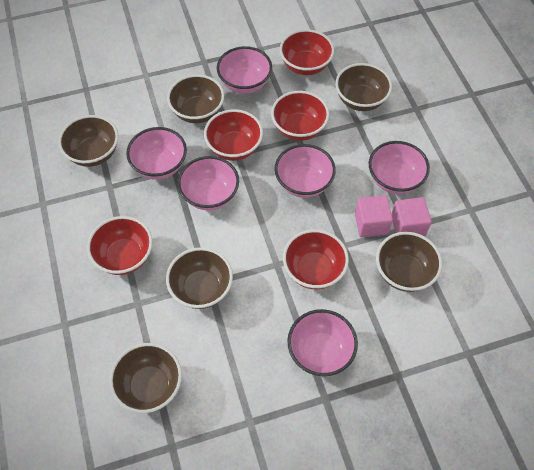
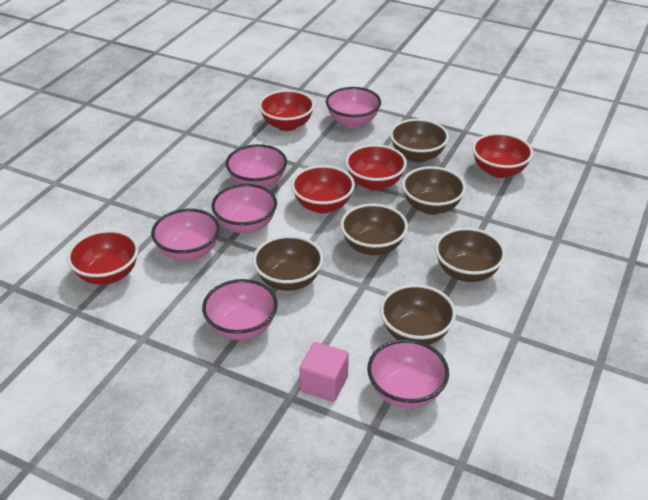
pink cube: [355,195,393,237] [392,197,432,236] = 2 -> [300,342,349,402] = 1

